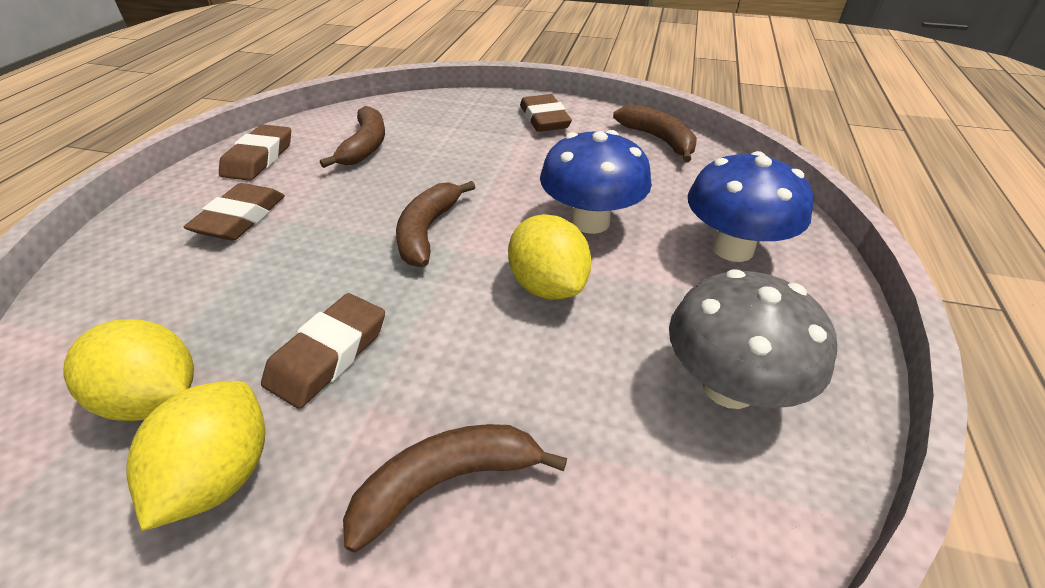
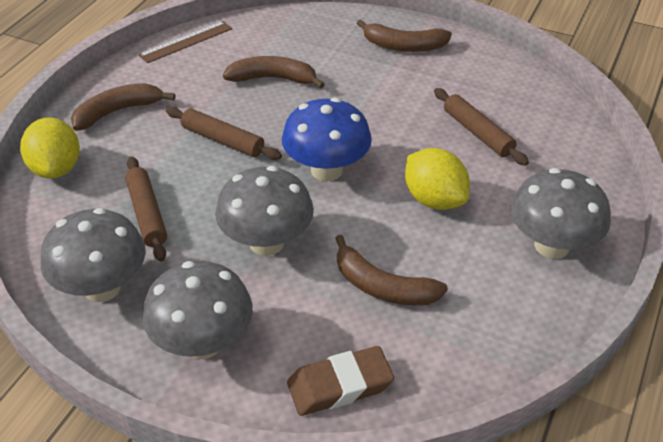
blue mushroom: [540,130,652,234] [688,151,813,262] = 2 -> [282,98,372,181] = 1
brown eraser: [184,183,285,240] [219,124,291,181] [261,293,385,409] [520,94,572,132] = 4 -> [287,346,394,416] = 1
brown rolling pin: none = 0 -> [125,156,167,262] [166,107,282,160] [434,88,529,166] = 3
brown ruler: none = 0 -> [138,21,232,63] = 1
grey mushroom: [669,270,837,409] = 1 -> [41,208,146,302] [143,261,253,359] [215,166,314,256] [511,168,611,259] = 4
yellow lemon: [63,319,194,421] [126,381,265,531] [508,214,592,300] = 3 -> [20,117,80,179] [405,148,470,210] = 2

